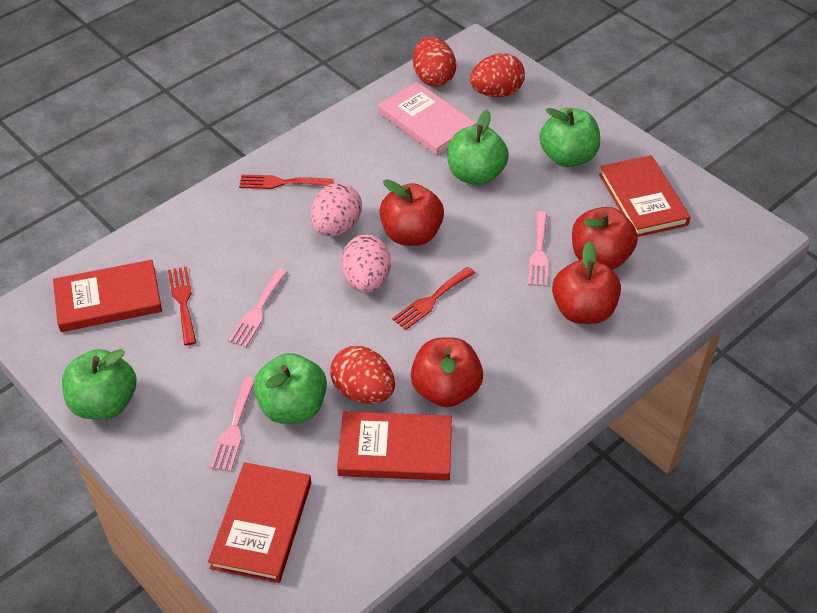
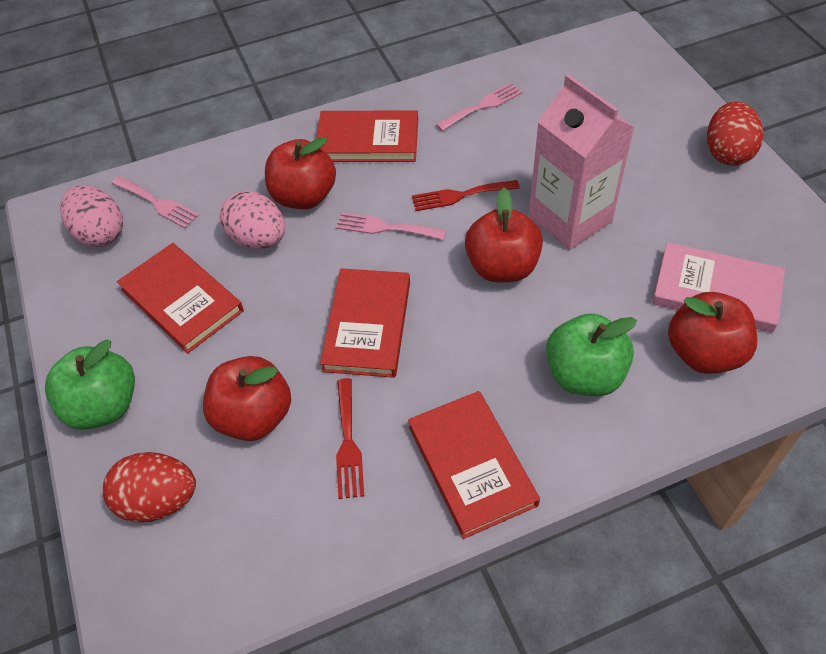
green apple: [62,349,137,420] [253,353,327,424] [448,110,509,185] [539,108,600,167] = 4 -> [45,340,135,430] [546,313,637,396] = 2
pink carton: none = 0 -> [529,74,635,250] = 1
red egg: [330,346,395,404] [413,37,456,87] [470,53,525,97] = 3 -> [103,452,196,523] [707,101,763,166] = 2
red fork: [168,266,196,345] [239,175,334,189] [392,267,475,330] = 3 -> [336,378,364,499] [412,180,520,211] = 2

